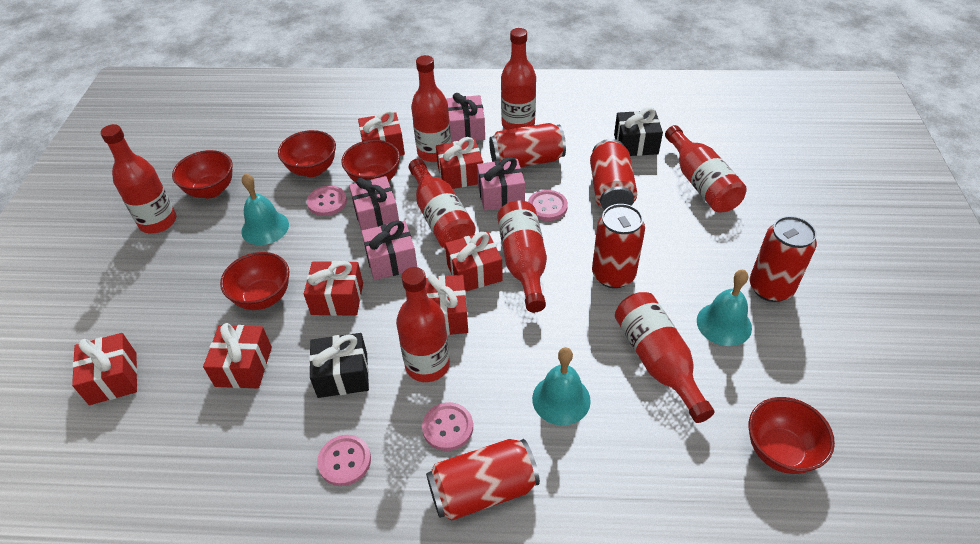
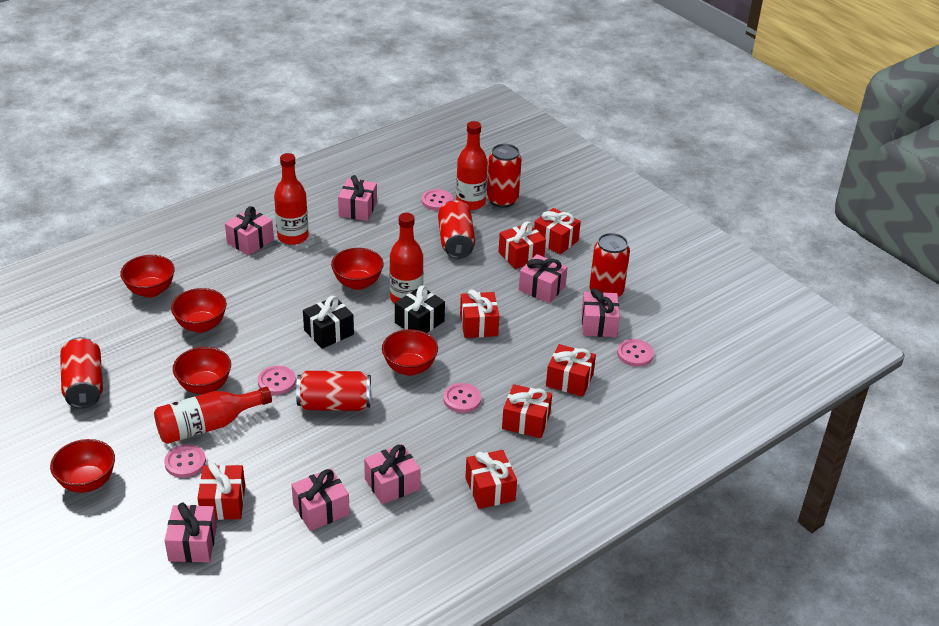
pink button: [307,186,347,216] [317,435,371,486] [422,402,473,451] [528,190,568,221] = 4 -> [164,444,206,478] [258,366,296,395] [422,189,453,211] [443,383,481,413] [617,339,654,367] = 5
pink gift: [349,176,399,231] [361,220,417,280] [446,93,485,143] [477,157,525,211] = 4 -> [164,503,217,562] [225,206,274,256] [291,468,350,531] [338,175,377,221] [364,444,421,505] [519,254,568,303] [582,288,620,337] = 7
red bottle: [100,124,176,233] [396,267,450,382] [409,159,476,248] [411,55,451,162] [497,200,547,312] [501,28,536,130] [615,292,714,423] [665,125,747,213] = 8 -> [154,387,272,444] [274,153,309,245] [389,213,423,304] [456,121,488,210] = 4
red bowl: [172,150,233,198] [220,252,289,310] [278,130,336,177] [341,140,400,183] [749,397,835,474] = 5 -> [50,439,115,493] [120,255,175,298] [171,288,227,333] [173,347,231,394] [331,248,384,290] [382,329,438,376] = 6
turquoise bell: [241,173,289,245] [532,347,591,425] [697,270,752,346] = 3 -> none = 0

